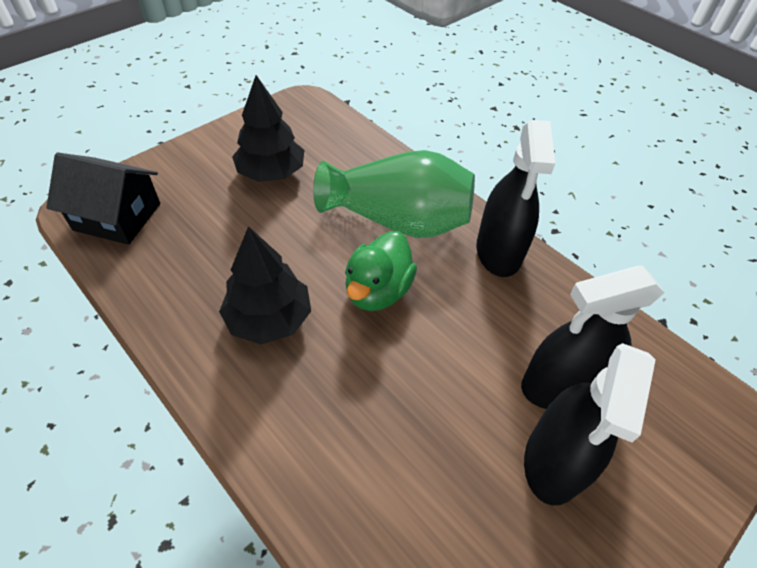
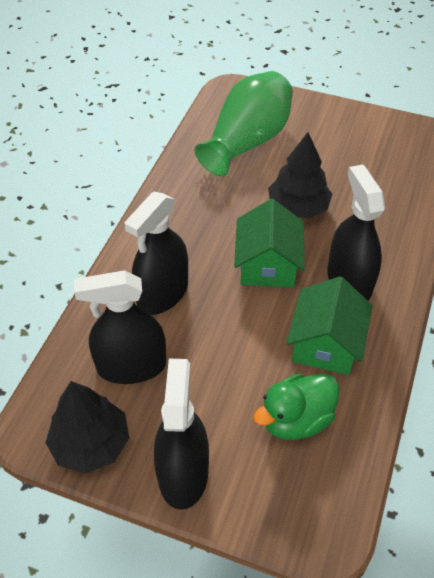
black house: [47,153,160,245] = 1 -> none = 0
black spray bottle: [476,120,555,277] [521,266,665,409] [524,343,656,505] = 3 -> [74,270,166,384] [124,192,188,315] [154,359,209,510] [327,164,385,300] = 4
green house: none = 0 -> [234,199,305,287] [286,276,373,375] = 2

